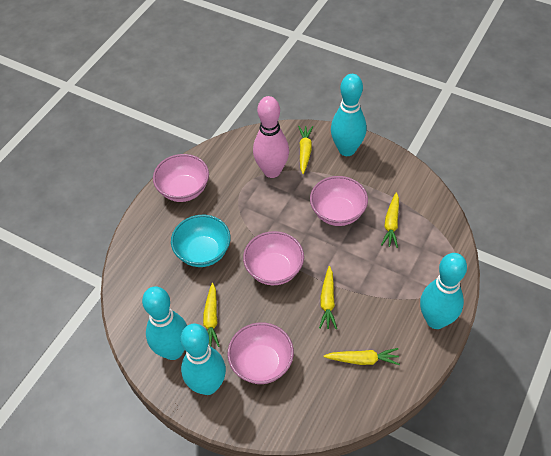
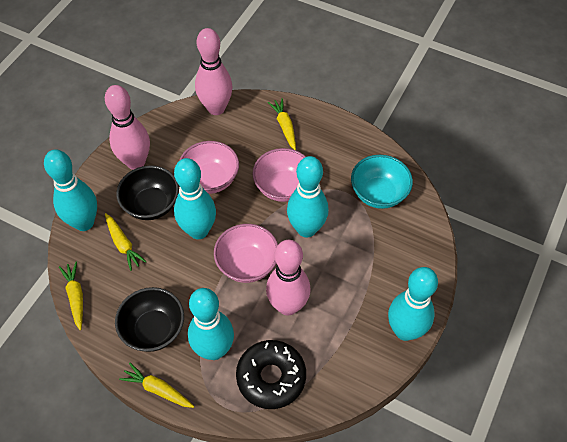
black bowl: none = 0 -> [115,287,184,352] [116,165,179,220] = 2
black donut: none = 0 -> [236,340,306,409] = 1
pink bowl: [153,154,209,202] [227,322,294,384] [243,231,304,285] [310,176,368,226] = 4 -> [179,141,239,194] [214,224,278,283] [252,148,306,202] = 3
pink bowling pin: [253,96,289,178] = 1 -> [105,85,150,170] [195,28,233,115] [266,240,310,316] = 3
turquoise bowling pin: [142,286,187,360] [181,324,226,395] [331,74,367,156] [420,253,467,329] = 4 -> [44,149,97,231] [174,158,216,239] [188,288,234,360] [287,156,329,238] [388,267,438,341] = 5
yellow carrot: [203,283,220,347] [298,126,313,174] [319,266,337,329] [324,348,400,365] [381,192,399,248] = 5 -> [59,262,83,330] [105,213,147,271] [119,363,194,408] [268,98,296,150] = 4

